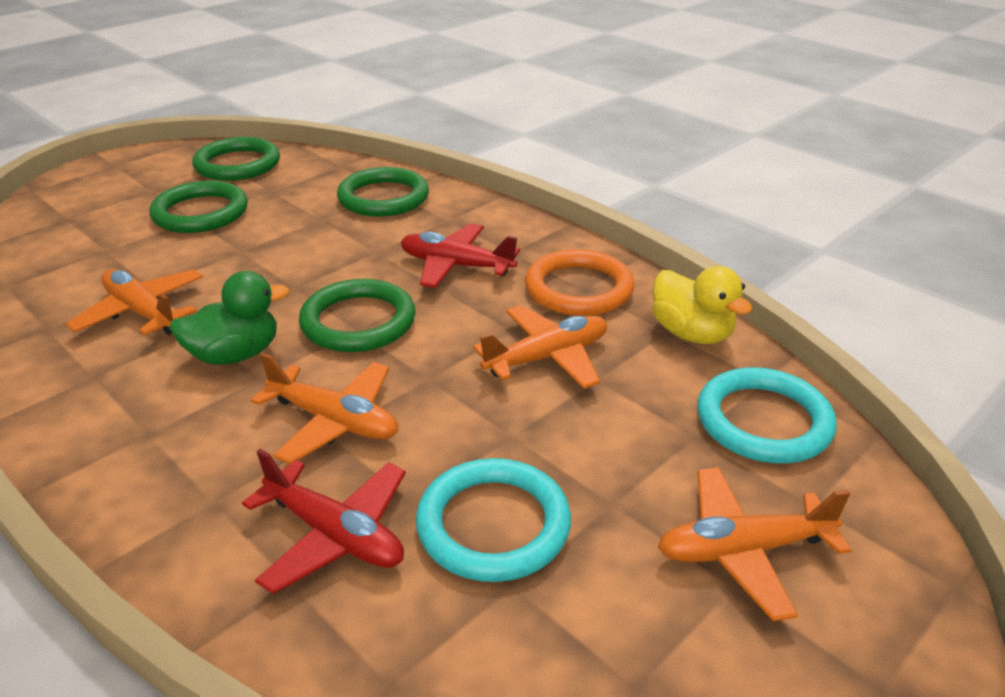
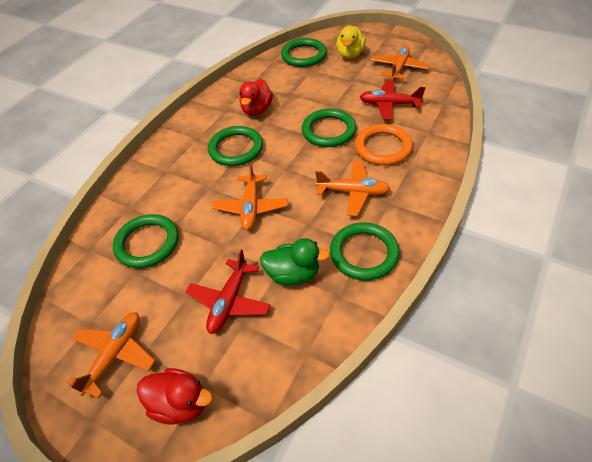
green ring: [150,181,248,233] [192,137,280,181] [299,279,416,352] [337,167,429,217] = 4 -> [113,214,179,268] [208,126,263,166] [281,38,327,67] [302,109,356,147] [330,223,400,280] = 5
red duck: none = 0 -> [137,368,213,425] [239,79,273,116] = 2
turquoise ring: [416,458,571,582] [697,367,837,463] = 2 -> none = 0

